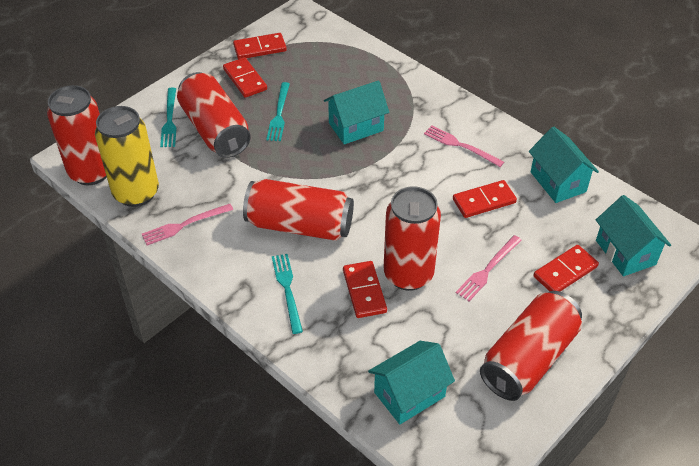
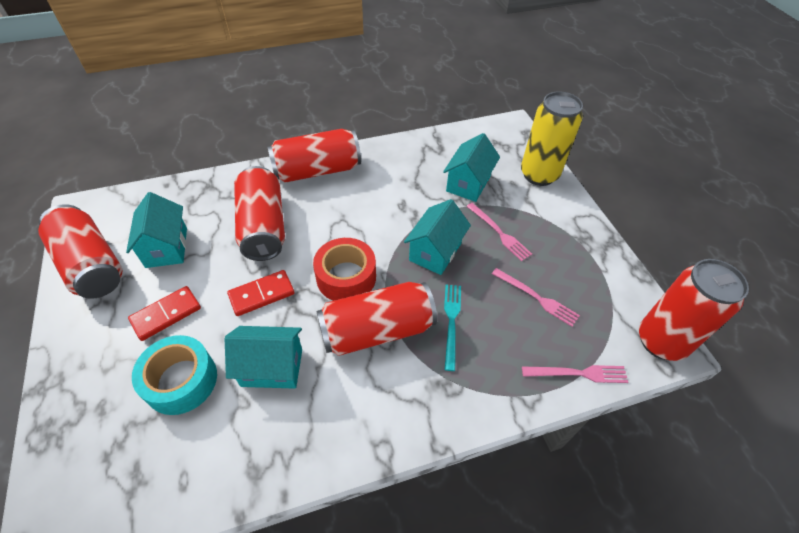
red domino: [223,57,267,98] [233,33,287,59] [343,261,387,318] [453,180,517,218] [533,245,599,292] = 5 -> [128,286,201,341] [227,270,295,316] = 2
red tape: none = 0 -> [313,238,376,301] = 1
turquoise fork: [160,88,177,147] [266,82,290,141] [272,254,303,334] = 3 -> [444,285,461,371] = 1
turquoise tape: none = 0 -> [132,335,217,415] = 1

